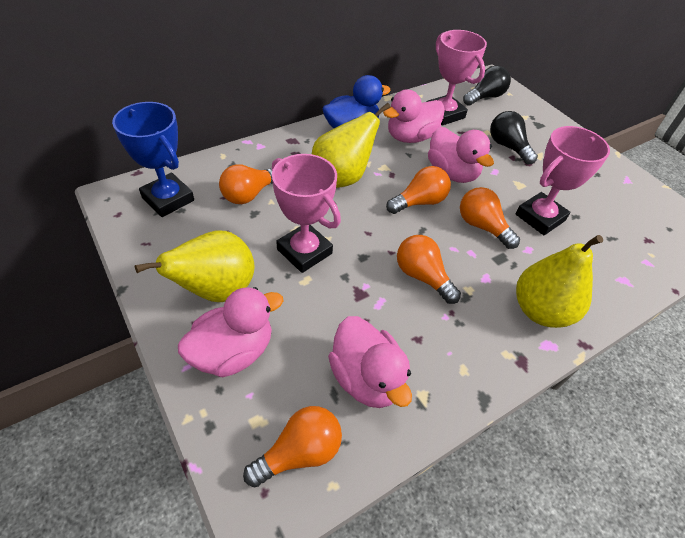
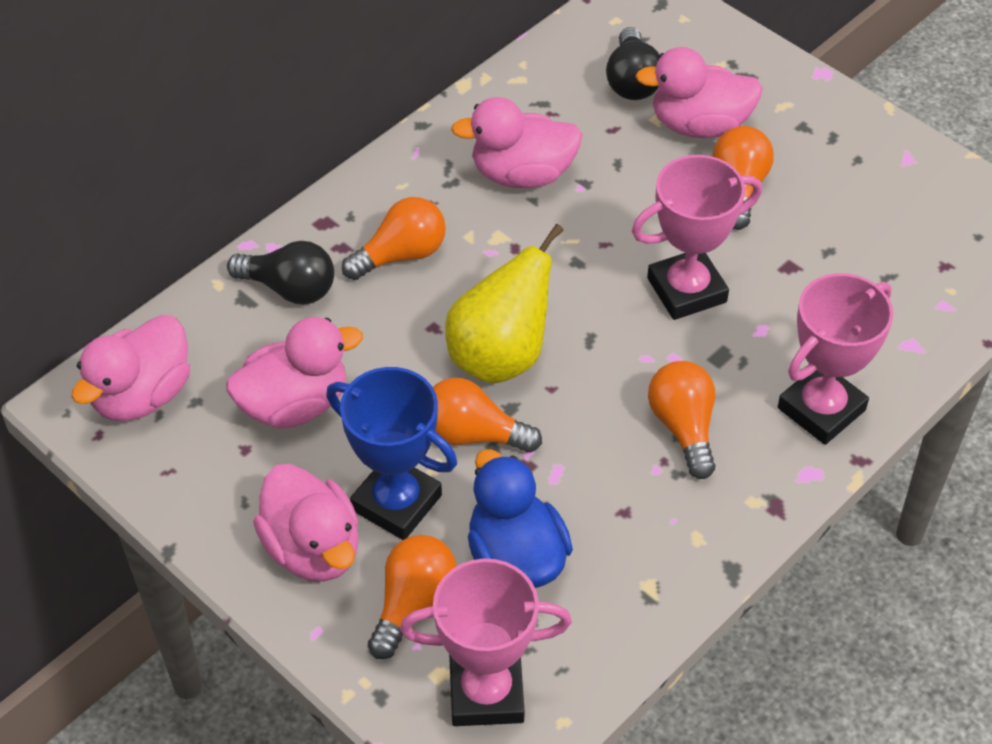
pink duck: [178,287,284,377] [328,316,412,408] [383,89,445,143] [428,127,494,183] = 4 -> [71,315,190,421] [226,317,363,429] [253,464,359,581] [451,97,583,188] [635,47,763,138] = 5
yellow pear: [135,231,254,302] [312,103,391,188] [516,235,603,328] = 3 -> [445,224,564,384] = 1

